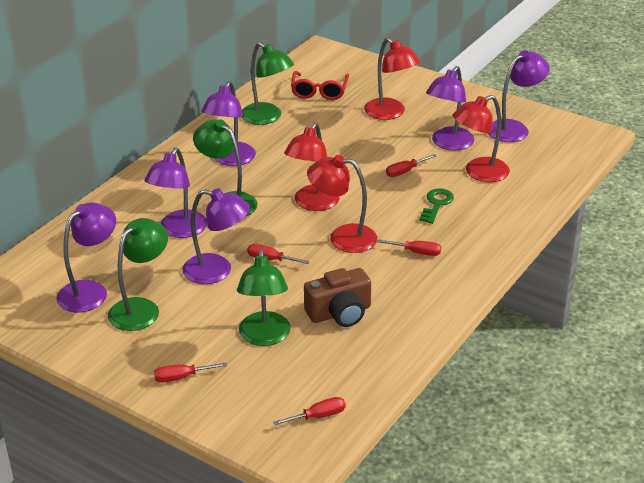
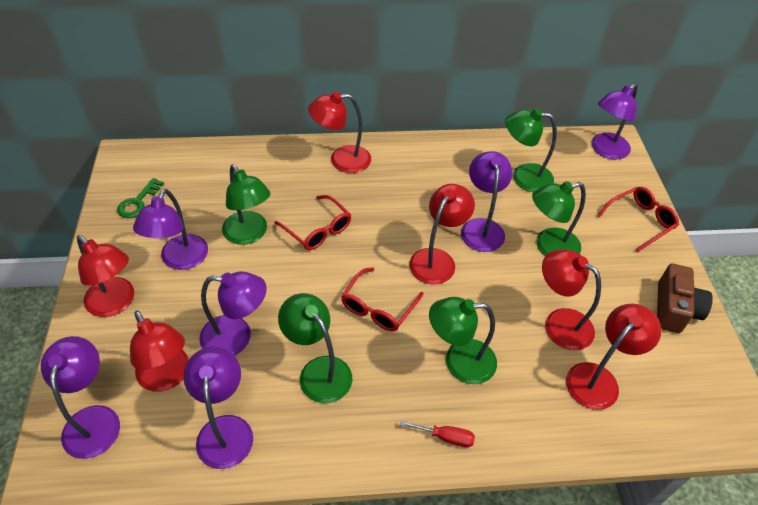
green lamp: [108,218,168,331] [193,119,258,217] [237,249,291,346] [241,42,294,125] = 4 -> [222,164,270,245] [278,293,352,403] [429,297,497,384] [505,108,557,192] [532,181,586,256] = 5
red glasses: [291,71,349,100] = 1 -> [274,195,351,250] [341,267,424,331] [597,187,679,252] = 3
red lamp: [284,123,339,211] [307,155,377,253] [364,38,421,120] [452,95,510,182] = 4 -> [77,235,134,317] [130,310,189,392] [308,92,371,173] [409,184,475,285] [542,250,601,350] [566,304,662,410] = 6
red screwdriver: [154,362,227,383] [247,244,309,264] [273,397,346,426] [377,239,441,256] [386,154,436,177] = 5 -> [400,420,475,447] = 1

